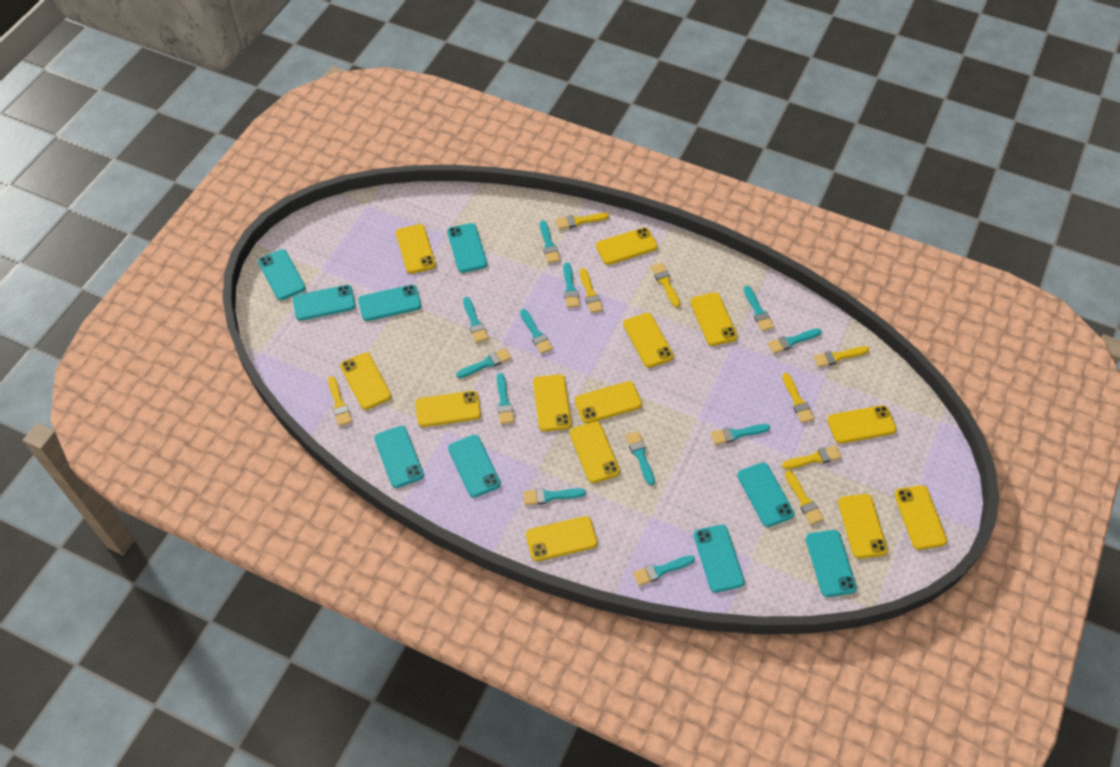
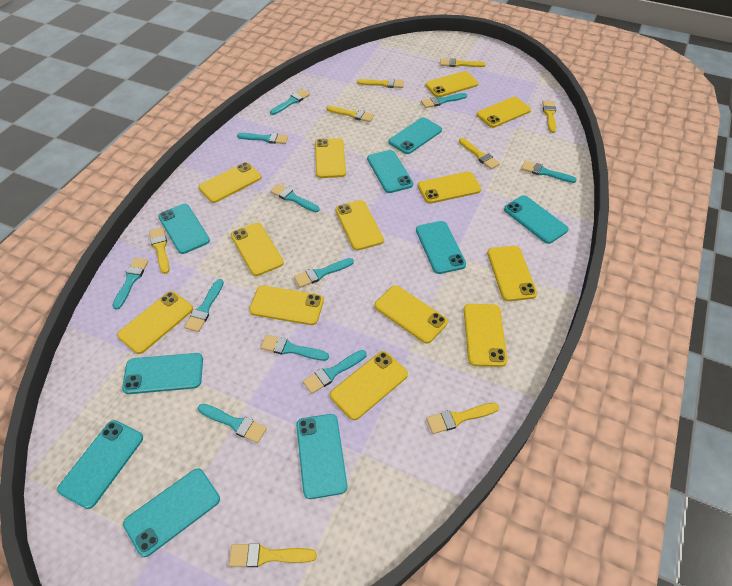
turquoise brush: [456,348,511,378] [463,297,488,343] [497,373,514,424] [520,309,553,354] [523,488,586,505] [540,220,560,263] [563,263,580,308] [626,431,655,485] [633,555,695,586] [711,424,770,445] [744,286,774,331] [768,328,821,354] = 12 -> [112,258,149,310] [184,279,224,332] [198,404,267,443] [237,133,288,144] [261,335,329,361] [270,89,310,115] [270,184,320,212] [294,258,354,288] [303,350,367,394] [421,93,467,108] [521,161,577,183] = 11

